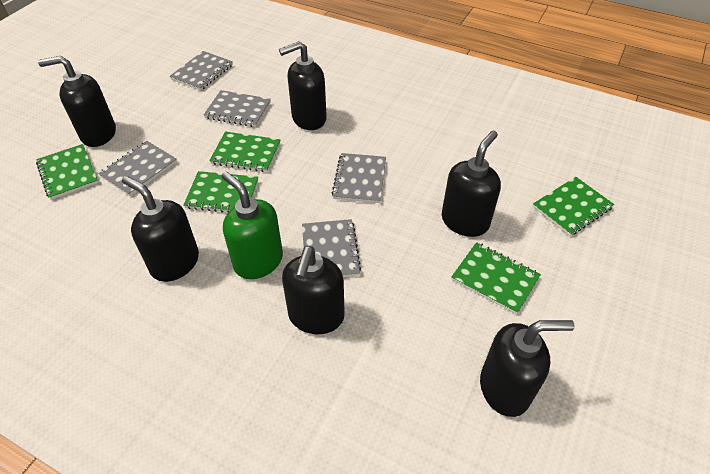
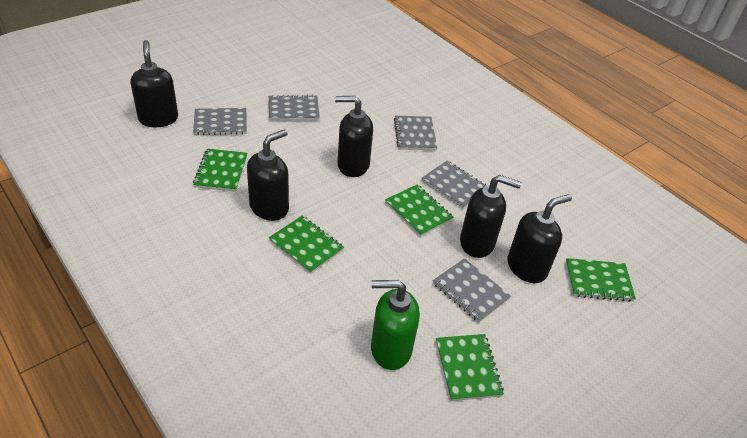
black soap dispenser: [38,56,116,147] [122,176,199,282] [279,41,327,130] [282,246,345,334] [442,131,501,237] [480,320,575,417] = 6 -> [131,40,178,127] [247,129,289,221] [335,96,373,177] [460,175,522,258] [508,194,572,283] = 5

